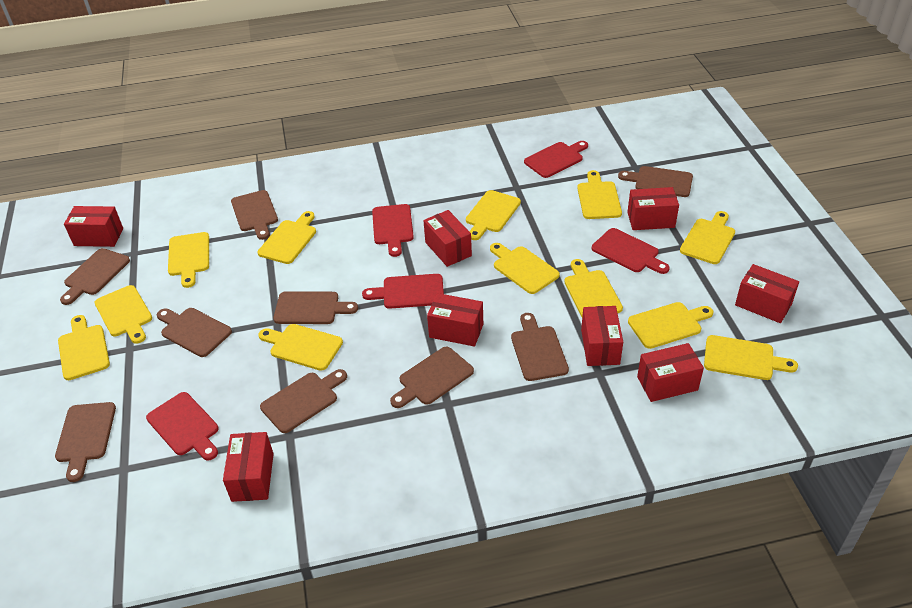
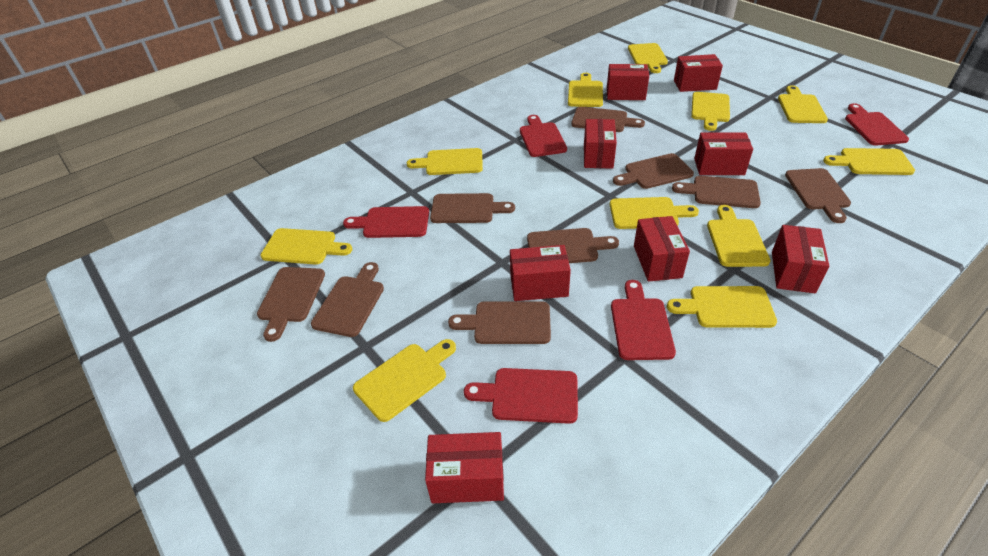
yellow cutting board: [58,315,110,380] [94,285,152,344] [168,232,209,288] [258,211,316,264] [258,324,343,371] [466,190,521,240] [490,243,560,294] [564,259,623,317] [577,170,622,219] [628,302,713,349] [680,211,735,264] [704,335,798,380] = 12 -> [261,228,352,265] [353,339,456,422] [407,148,483,175] [568,73,603,107] [610,197,699,229] [628,43,668,73] [667,286,777,328] [691,92,730,131] [707,205,770,267] [778,85,828,123] [823,148,915,175] = 11

